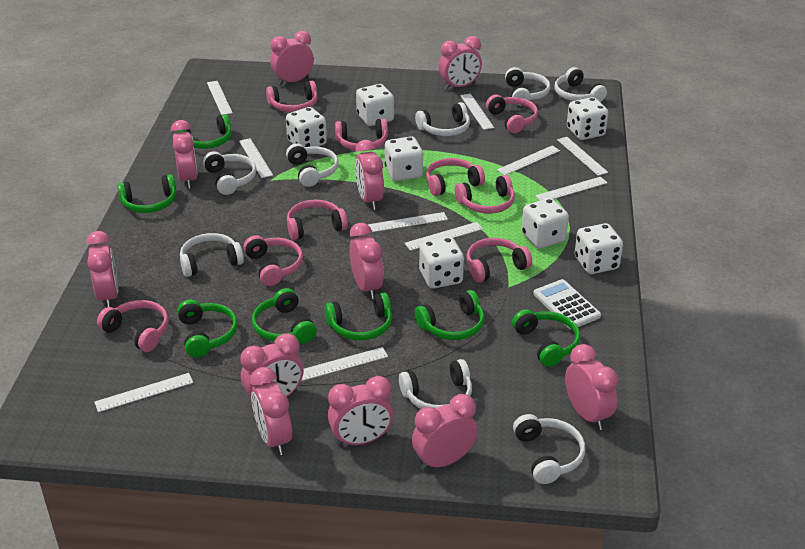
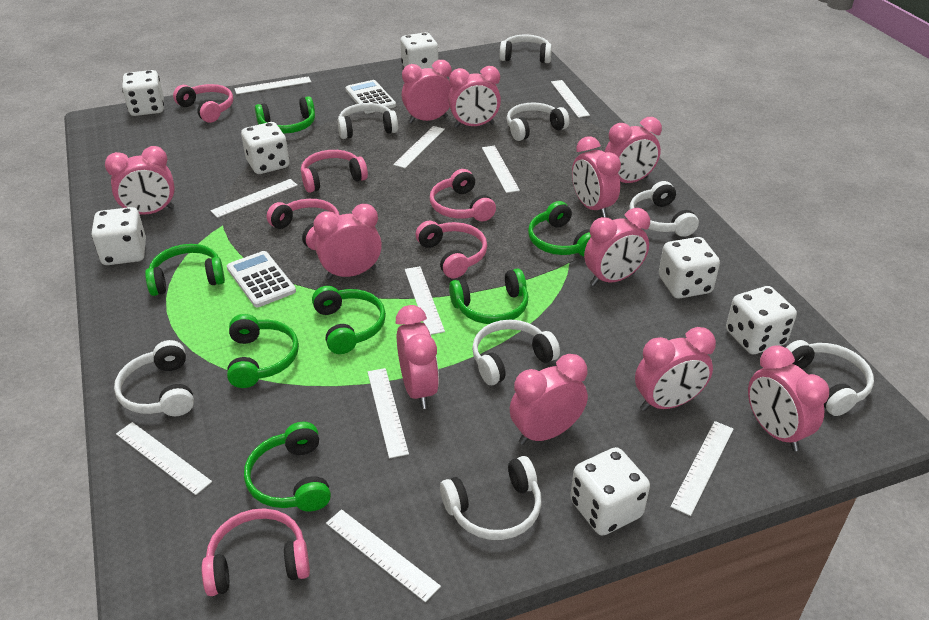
pink headphones: [97,300,169,352] [244,235,303,286] [266,81,318,112] [287,200,348,240] [335,119,388,151] [426,158,485,196] [455,175,515,214] [467,238,532,282] [486,95,538,133] = 9 -> [173,84,233,123] [202,508,310,596] [267,199,339,250] [301,150,368,193] [416,221,487,278] [430,169,496,221] = 6
white calculator: [533,279,601,329] = 1 -> [227,251,296,307] [345,80,396,114] = 2

